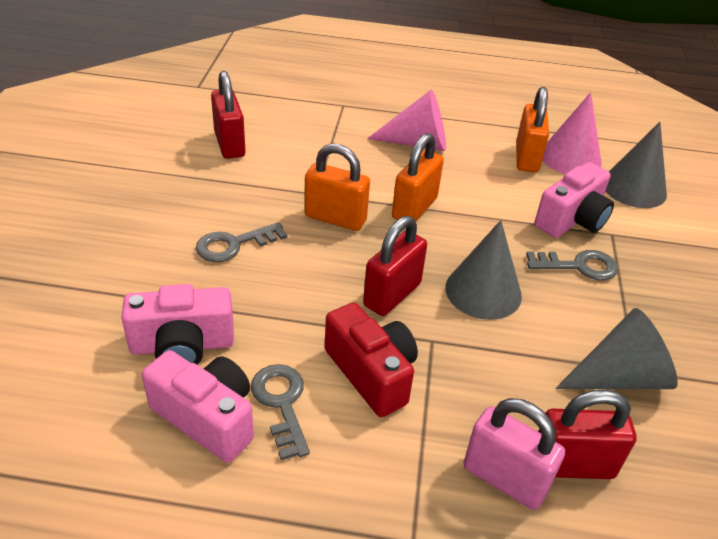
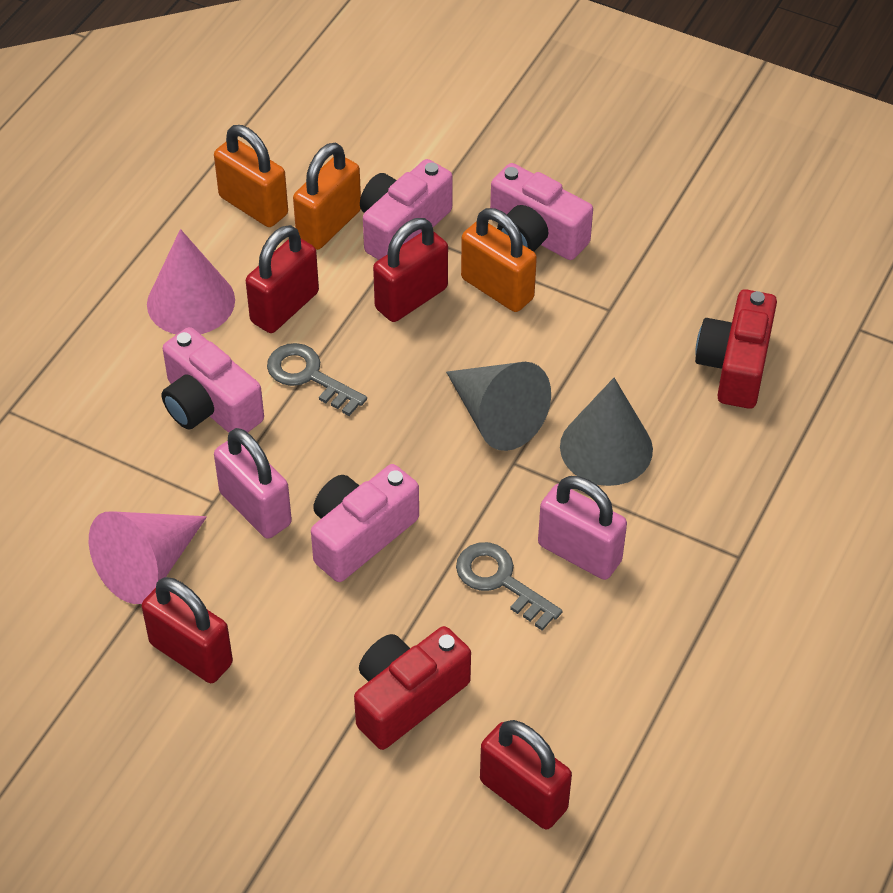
grey cone: [445,220,522,320] [556,308,678,389] [605,122,667,208] = 3 -> [446,362,551,451] [560,378,653,486] = 2
grey key: [196,222,287,262] [251,364,310,460] [526,250,618,280] = 3 -> [267,343,367,416] [456,542,562,630] = 2
pink camera: [121,284,234,365] [142,350,254,463] [535,162,614,238] = 3 -> [161,327,264,433] [311,464,419,582] [360,159,453,260] [490,163,593,260] = 4
pink padlock: [463,398,565,510] = 1 -> [214,428,292,539] [538,476,627,580] = 2
red camera: [325,302,418,417] = 1 -> [354,626,471,750] [695,289,777,409] = 2
red padlock: [211,71,245,159] [363,216,427,316] [538,389,637,479] = 3 -> [142,577,233,683] [246,225,319,333] [373,218,448,322] [480,720,572,830] = 4

